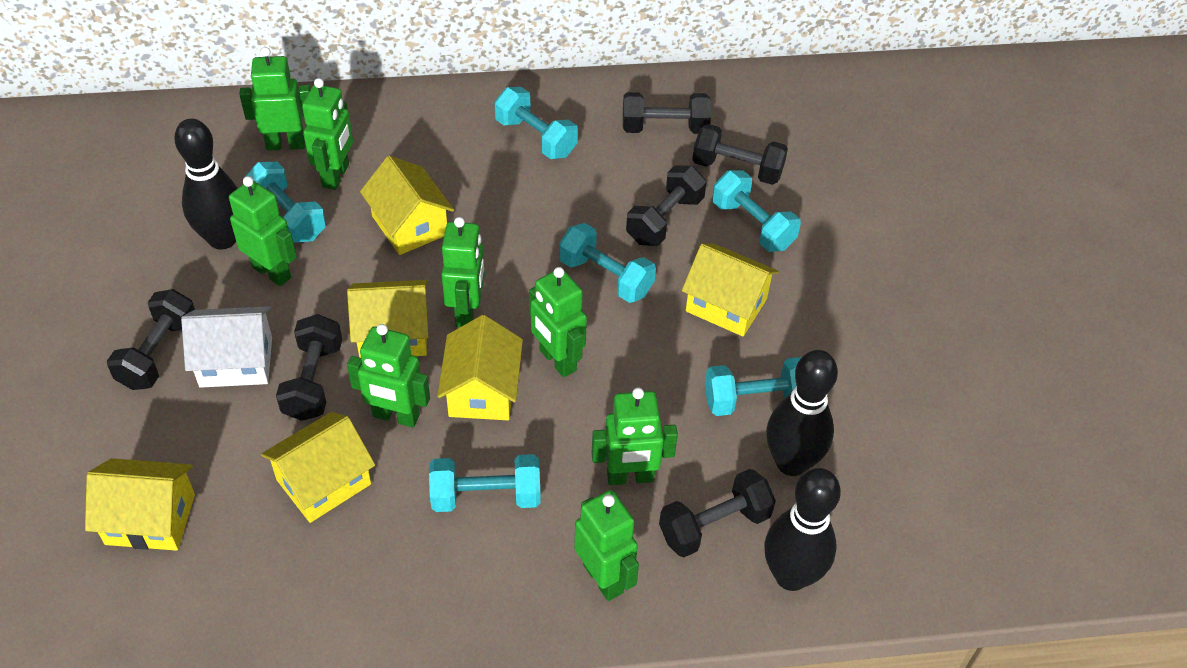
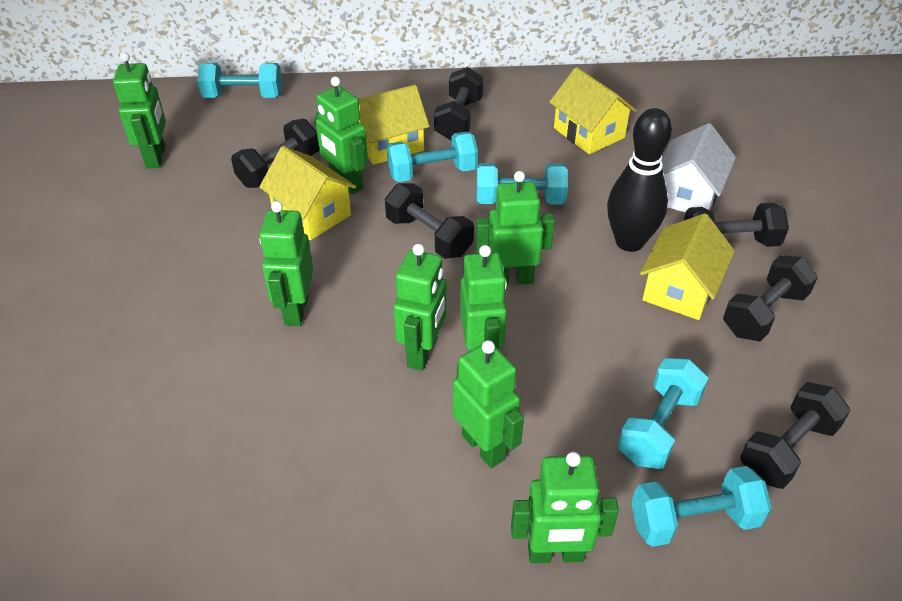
black bowling pin: [174,119,238,250] [765,468,841,591] [767,350,838,476] = 3 -> [607,108,672,252] = 1
turquoise dumbbell: [244,162,326,243] [429,454,541,512] [494,87,578,159] [559,223,656,303] [705,357,802,416] [712,170,801,252] = 6 -> [197,63,282,98] [387,132,478,182] [476,163,568,205] [618,358,709,469] [631,466,772,547] = 5
yellow house: [85,458,195,551] [261,412,375,523] [347,280,429,358] [360,156,454,255] [437,315,523,420] [682,244,779,336] = 6 -> [259,146,356,240] [358,85,429,165] [549,67,637,154] [640,213,735,320] = 4

